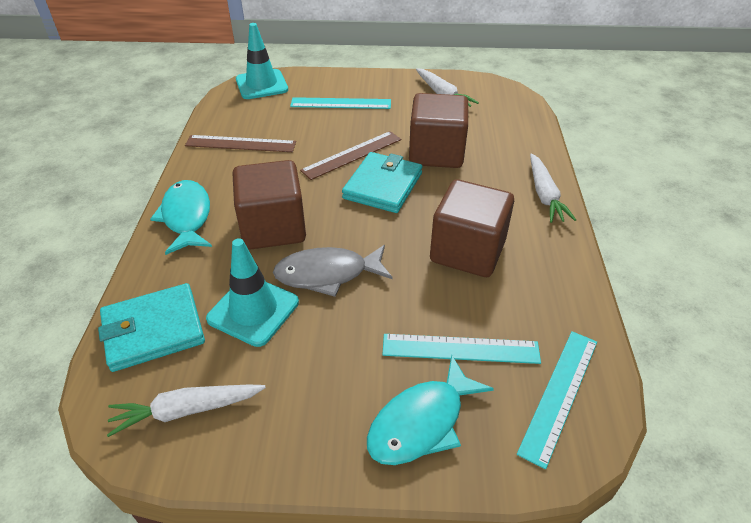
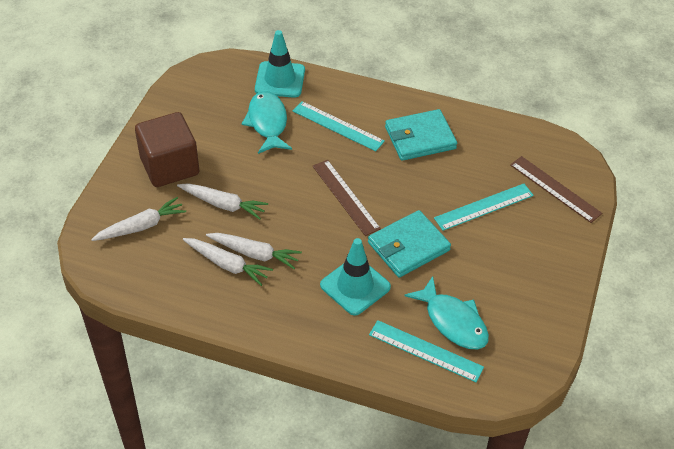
brown cube: [233,160,306,250] [409,93,468,168] [430,179,514,277] = 3 -> [135,112,199,187] = 1
grey fish: [273,245,393,297] = 1 -> none = 0
white carrot: [107,385,266,437] [416,68,479,107] [530,153,576,223] = 3 -> [91,197,186,241] [177,183,268,219] [183,238,273,286] [206,233,302,269] = 4

